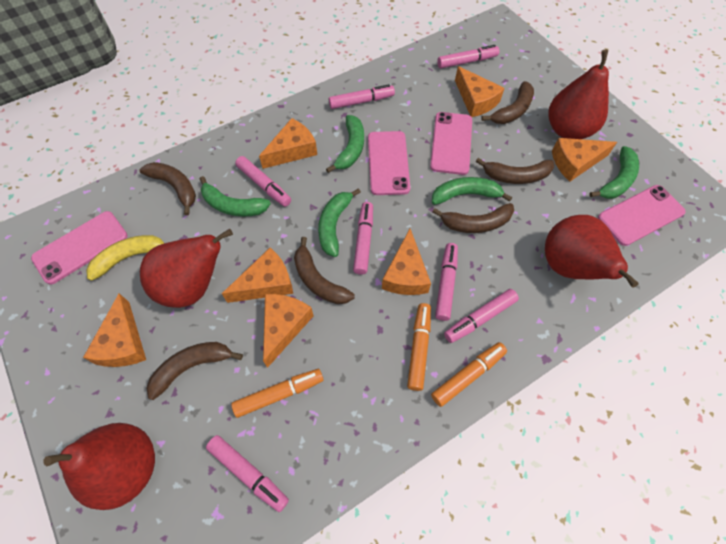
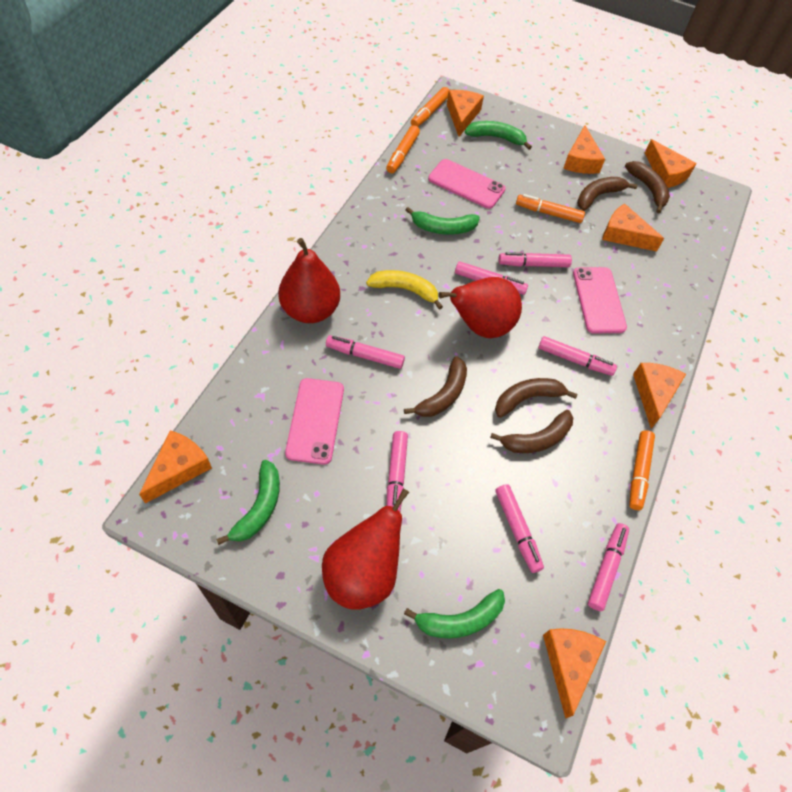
brown banana: [139,162,196,216] [146,342,243,400] [294,237,354,304] [432,203,514,233] [476,158,554,184] [481,81,534,124] = 6 -> [404,356,467,417] [490,410,573,453] [495,378,578,418] [577,177,637,211] [625,161,670,213] = 5
green banana: [200,176,271,217] [318,188,361,257] [326,115,364,173] [432,177,512,205] [589,146,639,199] = 5 -> [216,460,280,545] [404,589,505,638] [405,207,480,235] [465,121,532,150] = 4
orange marker: [231,369,324,418] [407,303,431,391] [431,342,507,407] = 3 -> [386,125,420,173] [411,87,449,127] [516,194,585,223] [629,430,655,510] = 4
pink phone: [31,211,128,285] [368,131,410,195] [430,112,472,175] [598,185,686,246] = 4 -> [285,378,344,465] [428,159,506,209] [573,267,627,333] = 3
red pear: [43,423,155,510] [140,229,233,308] [545,215,639,288] [548,50,609,139] = 4 -> [278,238,340,323] [322,488,409,610] [439,277,522,338] = 3

